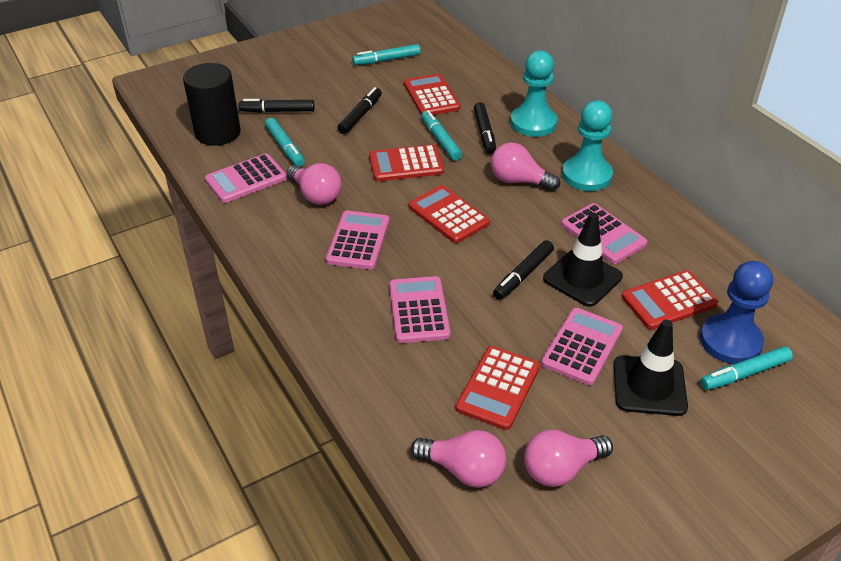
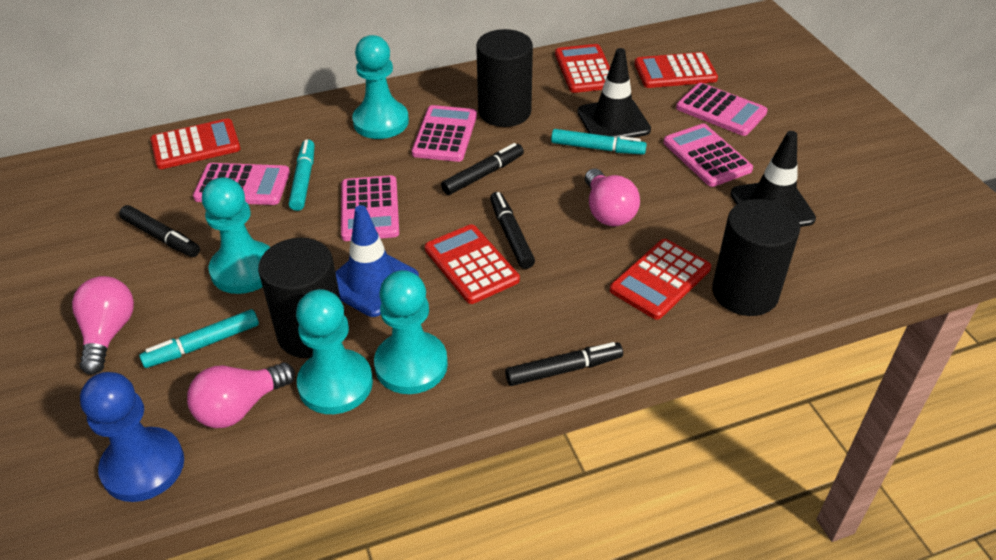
black cylinder: [183,63,241,146] = 1 -> [258,238,341,358] [476,29,533,127] [712,199,800,316] = 3
blue traffic cone: none = 0 -> [335,205,419,317] = 1
pink light bulb: [286,163,342,205] [411,430,506,488] [491,143,560,191] [524,430,613,487] = 4 -> [72,276,134,375] [187,362,295,428] [585,169,640,226] = 3
turquoise marker: [265,118,304,167] [352,44,420,65] [422,110,462,161] [700,346,793,390] = 4 -> [139,309,259,368] [289,139,315,211] [551,129,647,155] = 3
turquoise pawn: [510,50,557,137] [562,100,613,191] = 2 -> [202,177,270,294] [296,289,373,414] [352,35,409,139] [374,270,448,394] = 4

